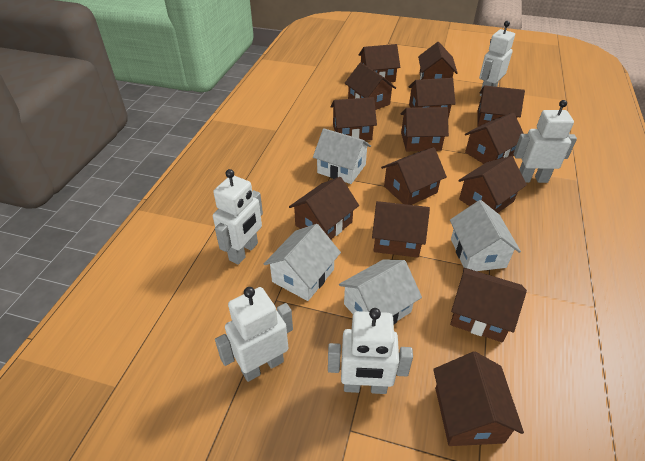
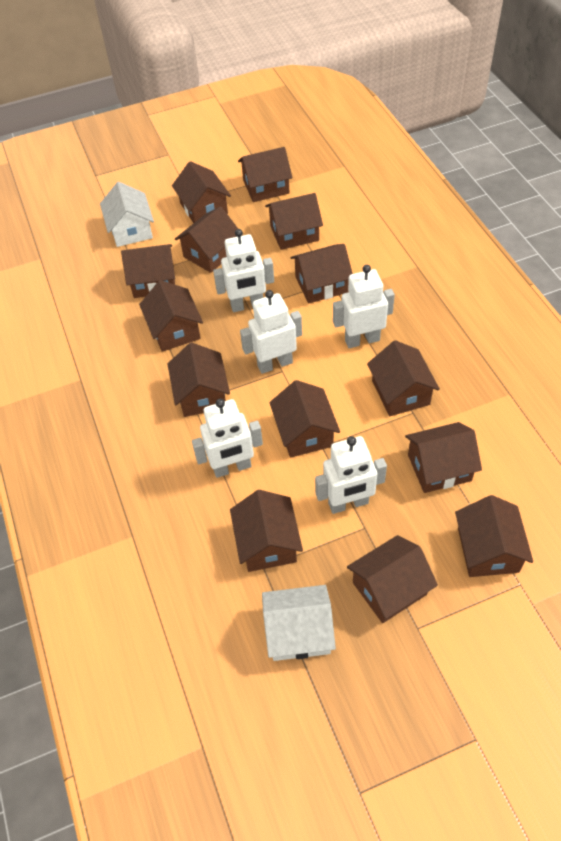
white house: [264,224,341,301] [313,128,371,184] [339,259,422,324] [450,200,521,271] = 4 -> [100,182,154,247] [262,585,336,661] = 2

